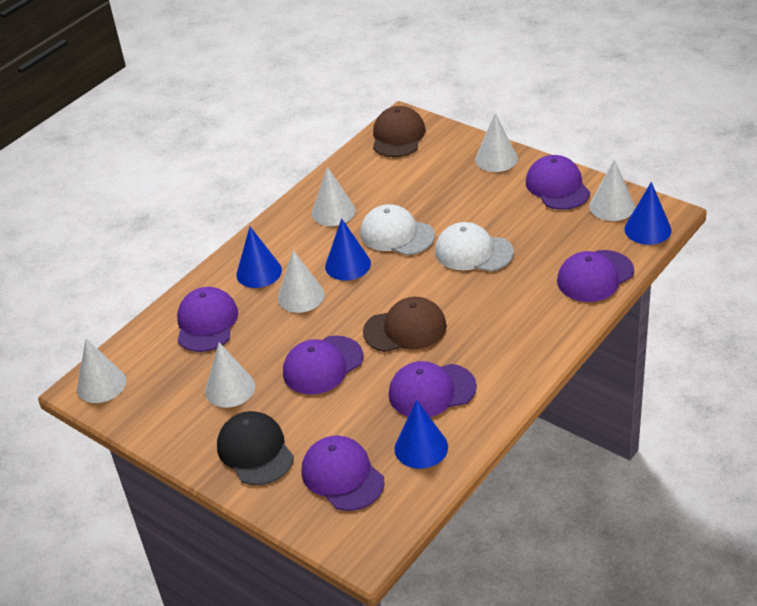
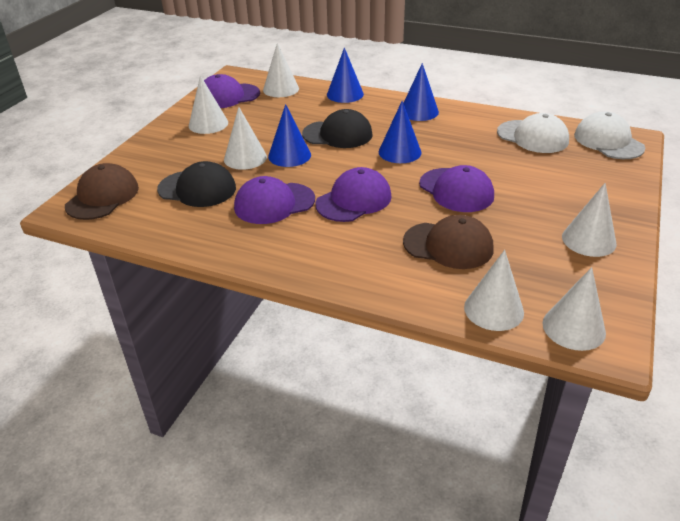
black cap: [217,411,294,485] = 1 -> [157,161,236,207] [302,109,373,148] = 2
purple cap: [177,287,238,352] [283,336,363,395] [302,436,384,511] [389,361,477,417] [526,155,590,210] [557,250,634,302] = 6 -> [204,74,260,108] [234,176,315,224] [315,167,392,222] [419,165,494,212] = 4

